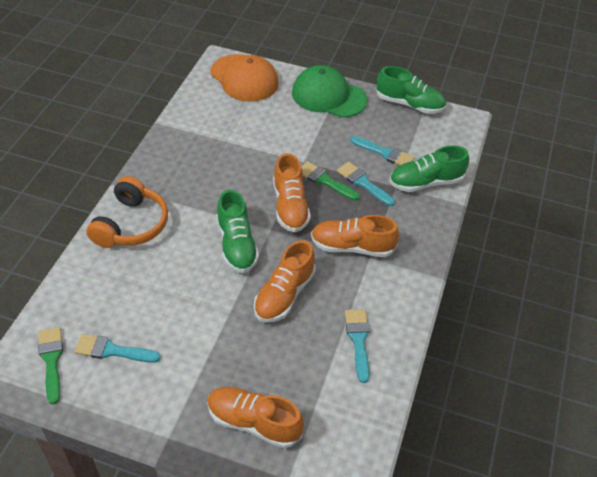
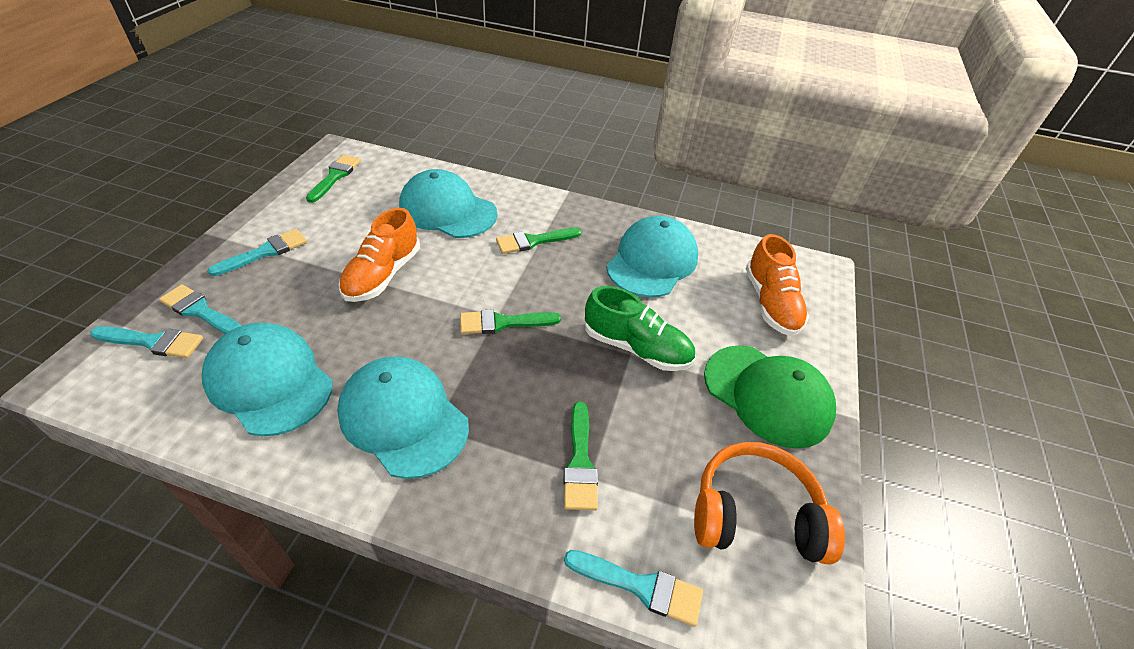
green brush: [38,327,63,405] [301,161,360,201] = 2 -> [306,155,361,203] [460,309,561,334] [496,227,582,254] [564,402,598,510] = 4
green shoe: [216,190,259,273] [376,66,446,114] [389,145,469,192] = 3 -> [585,286,695,371] = 1
orange cap: [211,54,279,102] = 1 -> none = 0
orange shoe: [207,387,304,448] [254,240,316,323] [273,153,311,233] [311,215,399,257] = 4 -> [339,208,420,302] [746,234,809,336] = 2
turquoise cap: none = 0 -> [202,323,333,436] [337,357,469,479] [399,169,497,238] [606,216,698,297] = 4

